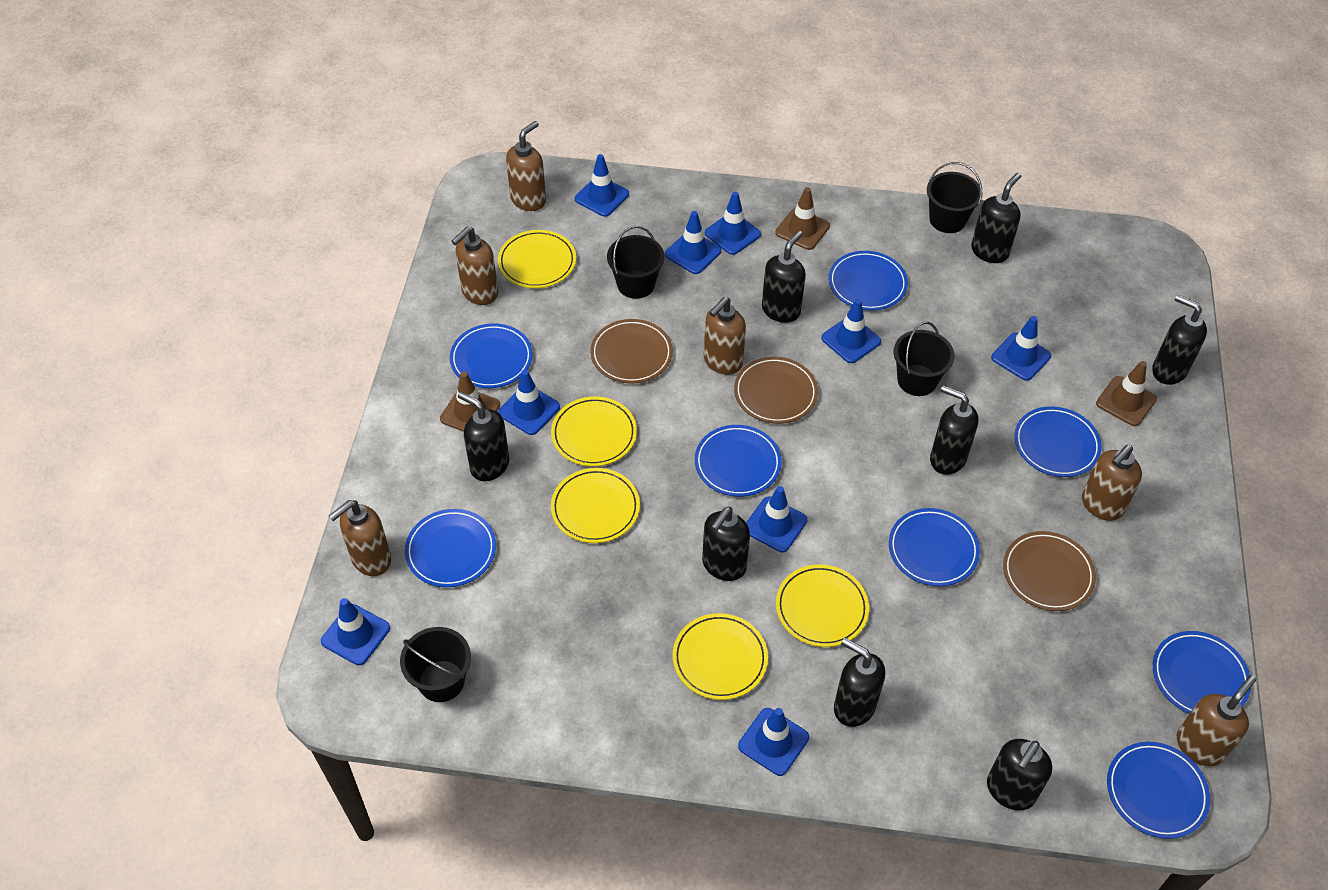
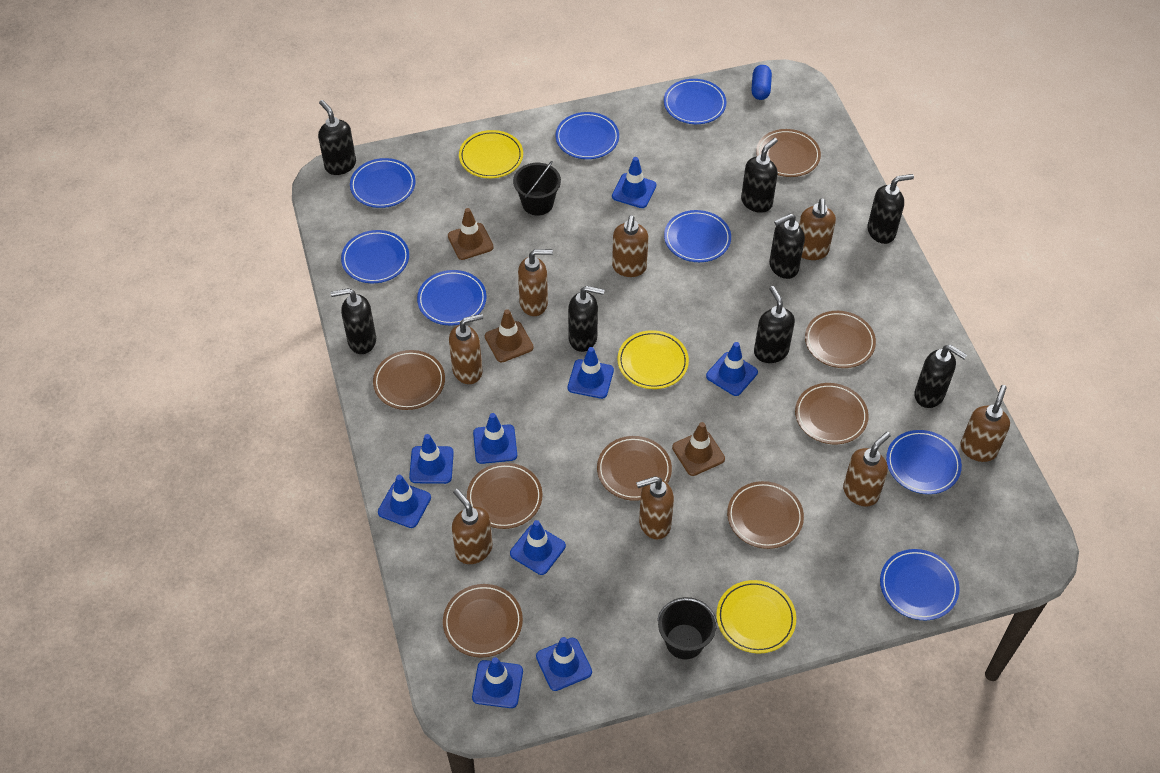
black bucket: [400,627,471,702] [607,226,664,299] [893,322,954,396] [927,162,982,233] = 4 -> [513,161,561,216] [657,597,717,659] = 2
blue capsule: none = 0 -> [751,65,772,100] = 1
brown plate: [590,319,673,384] [734,357,818,424] [1003,531,1096,611] = 3 -> [373,350,445,410] [443,584,523,658] [467,463,543,529] [597,436,672,501] [727,481,804,549] [756,129,821,177] [795,383,869,444] [805,311,876,368] = 8
brown soap dispenser: [329,500,391,576] [452,227,498,305] [506,121,546,211] [704,297,746,375] [1082,445,1142,521] [1177,675,1256,766] = 6 -> [449,314,483,384] [452,489,492,564] [518,249,553,316] [612,215,649,277] [636,476,674,539] [799,198,836,260] [843,432,891,507] [960,385,1010,462] = 8
yellow plate: [498,230,576,288] [551,396,637,466] [551,468,640,543] [672,613,768,700] [776,564,869,647] = 5 -> [459,130,523,178] [617,330,689,389] [716,580,796,653] = 3

